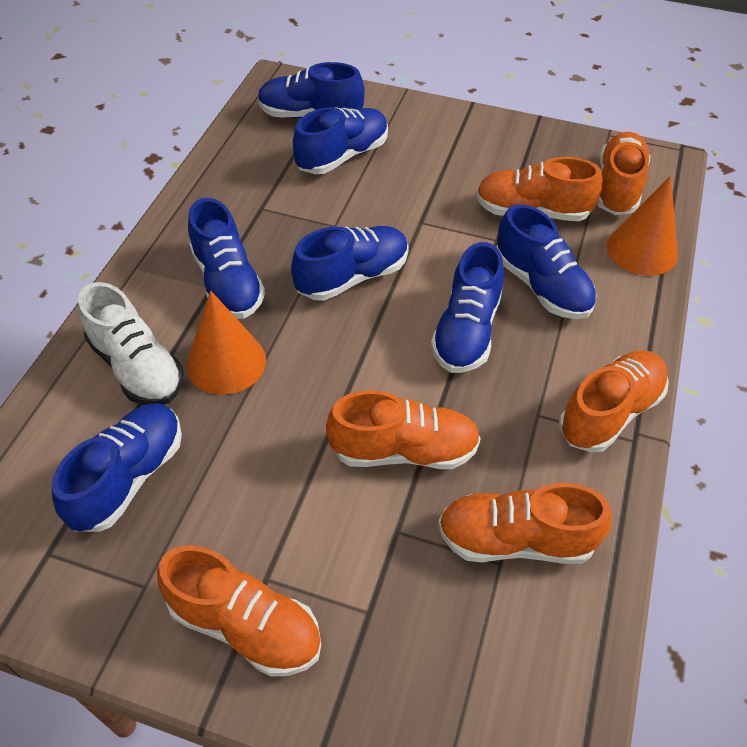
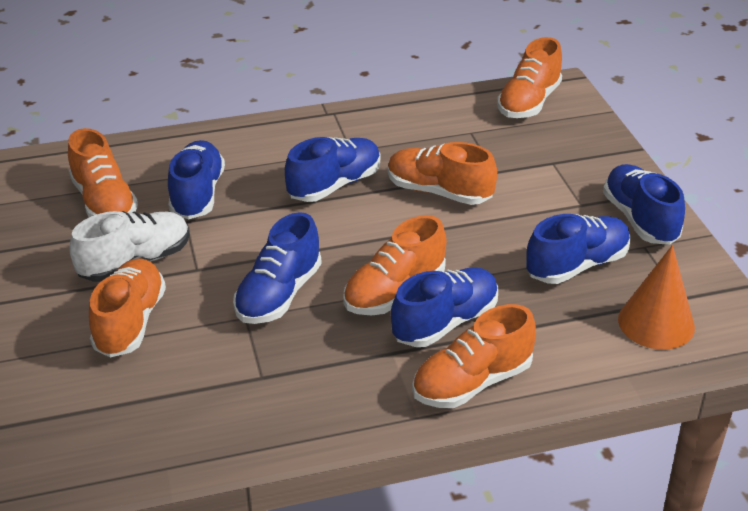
blue shoe: [52,403,182,532] [188,198,265,319] [258,62,365,118] [291,226,409,301] [293,107,388,174] [431,242,504,373] [496,204,597,319] = 7 -> [168,140,225,219] [233,212,322,324] [285,137,380,202] [391,267,498,347] [526,214,631,284] [603,164,685,245] = 6
orange cone: [187,290,266,395] [607,176,678,276] = 2 -> [618,245,695,350] = 1

